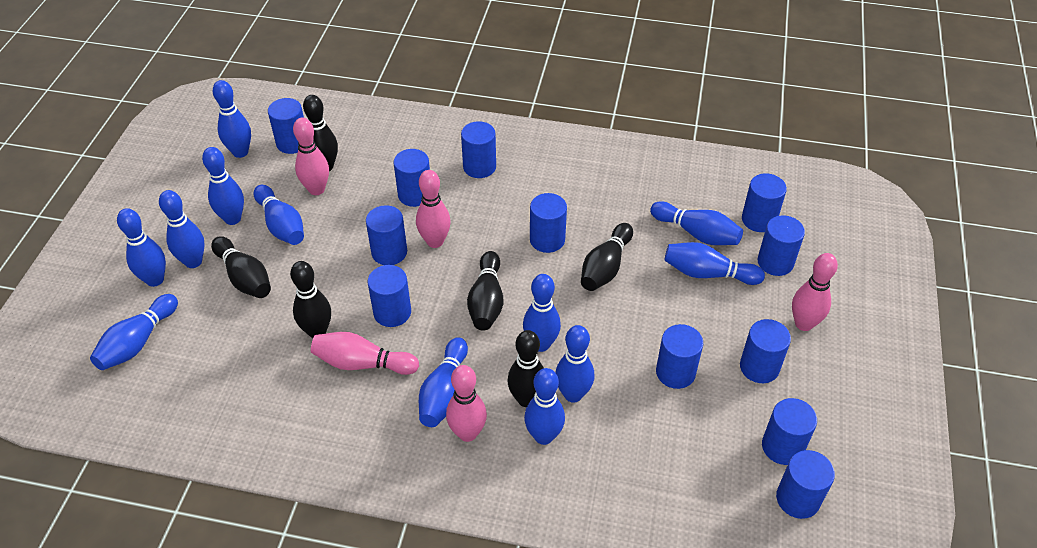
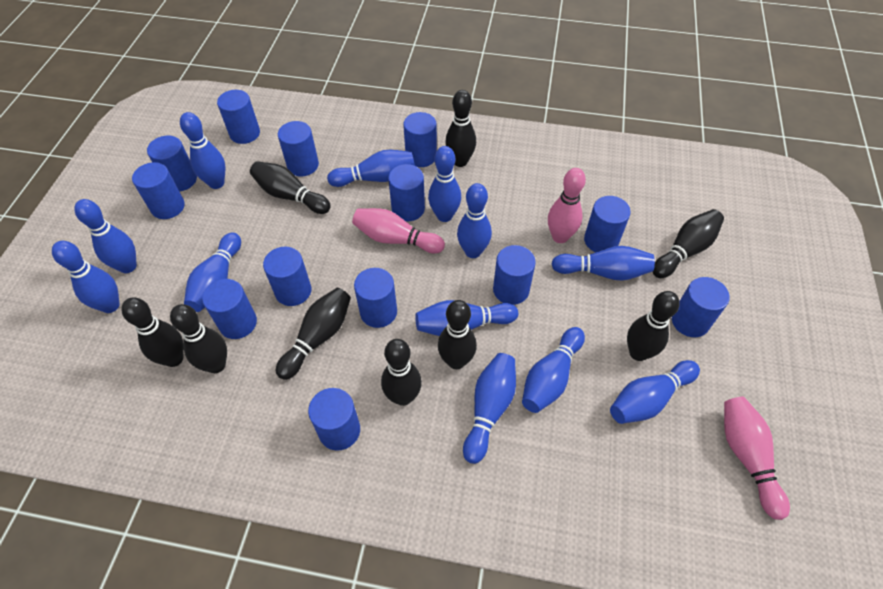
black bowling pin: [211,236,271,298] [290,261,331,338] [303,95,338,171] [467,251,503,330] [507,330,544,407] [581,223,633,291] = 6 -> [121,297,184,367] [170,304,227,373] [250,161,331,214] [276,288,351,380] [381,339,422,406] [438,300,477,369] [445,90,476,167] [627,291,680,361] [653,209,724,278] = 9
blue cylinder: [268,98,304,154] [366,205,407,265] [368,265,411,327] [393,149,430,207] [461,121,496,178] [530,193,567,253] [656,324,703,389] [740,319,791,383] [742,174,787,232] [757,215,805,276] [762,398,817,465] [776,450,835,519] = 12 -> [132,162,185,219] [147,136,197,191] [202,279,257,339] [217,90,260,144] [263,247,312,306] [278,121,319,176] [308,388,360,451] [354,268,397,328] [388,164,425,221] [403,112,437,167] [493,245,536,305] [584,196,631,252] [672,277,730,337] = 13
pink bowling pin: [293,118,329,195] [311,332,419,375] [416,170,451,248] [446,365,487,442] [792,253,838,331] = 5 -> [352,208,445,253] [548,168,586,243] [724,397,790,520] = 3

